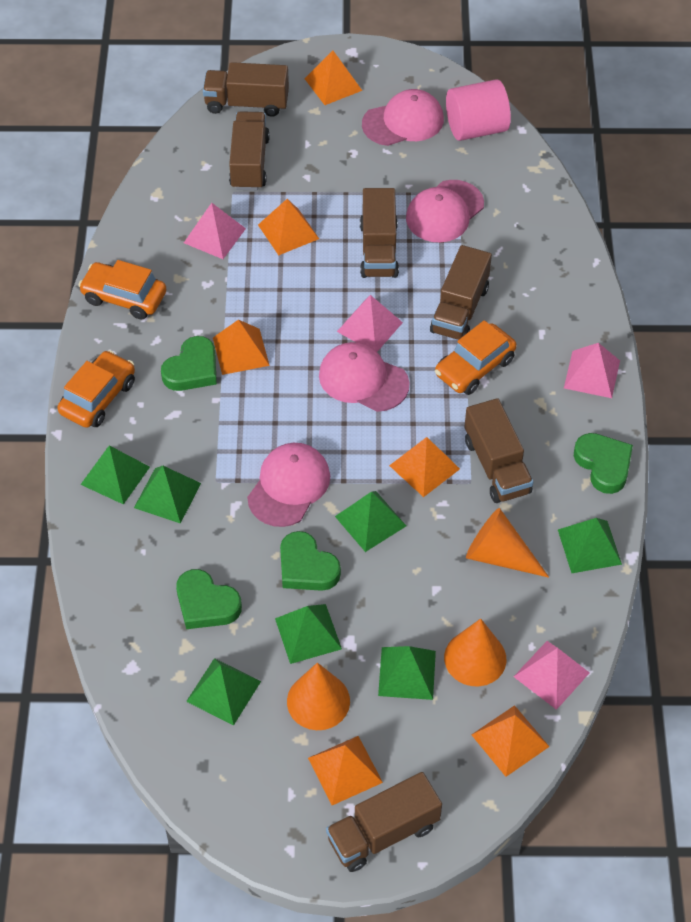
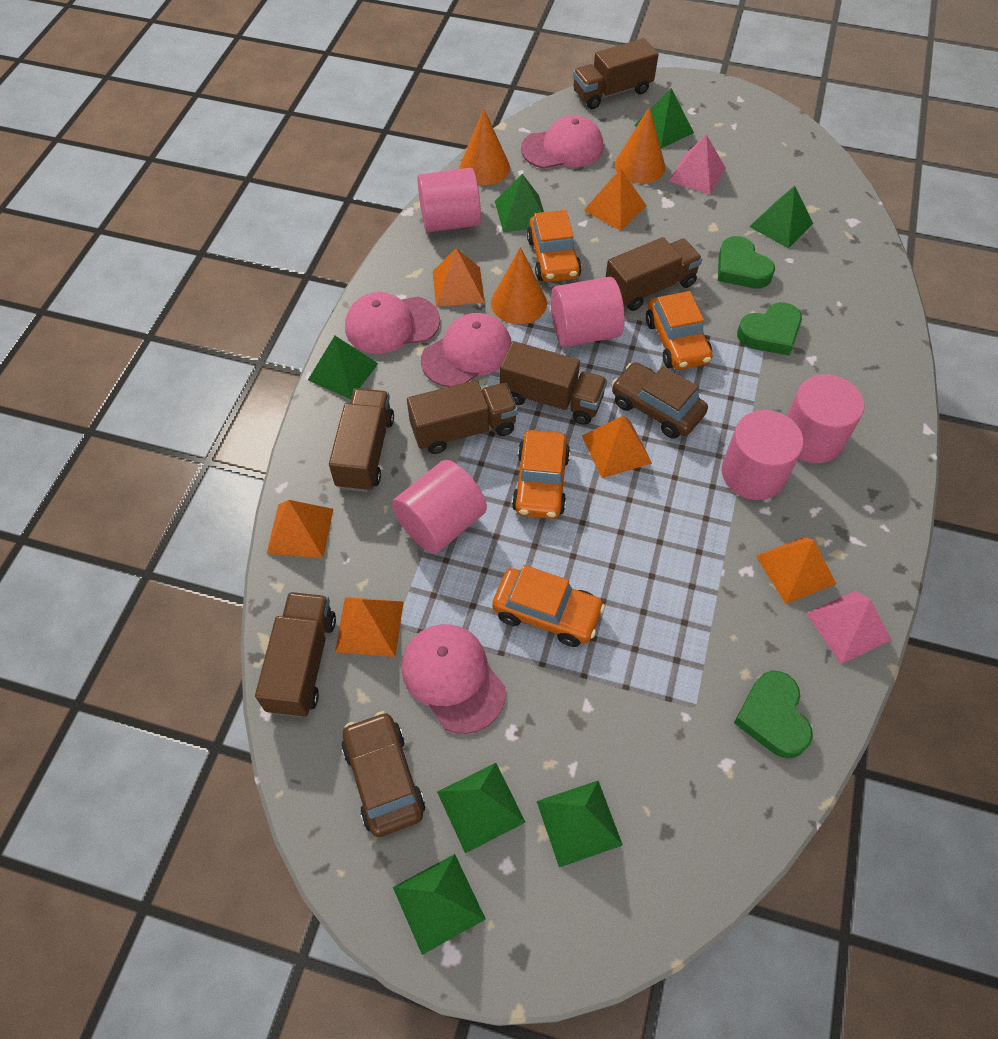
brown car: none = 0 -> [341,711,425,837] [612,362,708,439] = 2
green heart: [161,336,217,391] [176,569,242,629] [280,531,341,591] [574,433,633,494] = 4 -> [718,236,775,288] [734,671,813,758] [737,302,802,355] = 3
orange car: [57,350,135,428] [78,260,166,320] [435,320,517,395] = 3 -> [492,565,605,647] [512,430,570,519] [527,210,582,282] [646,291,713,370] = 4
pink cylinder: [446,79,511,141] = 1 -> [392,460,487,554] [418,168,481,232] [551,277,625,347] [722,410,804,500] [787,374,864,463] = 5
pink pyramid: [184,203,246,259] [337,295,403,352] [514,641,590,710] [564,343,620,398] = 4 -> [669,134,726,195] [806,591,891,664] = 2

